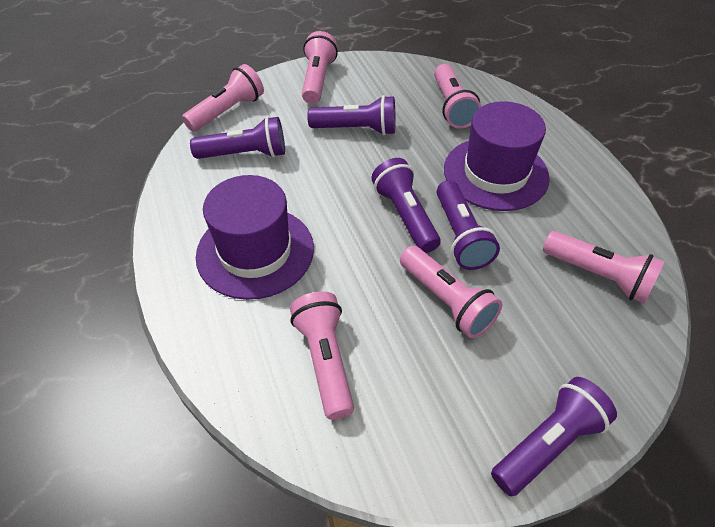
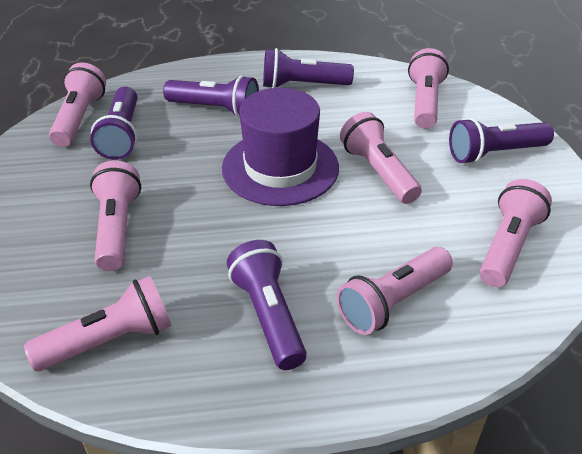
pink flashlight: [182,64,264,132] [290,291,354,420] [302,31,338,104] [400,246,502,338] [434,64,481,128] [543,231,665,304] = 6 -> [24,276,172,371] [49,62,106,147] [90,161,141,271] [336,247,453,335] [340,112,422,204] [408,48,449,129] [479,179,552,287] = 7
purple hat: [196,175,314,300] [444,101,550,211] = 2 -> [222,88,339,206] = 1

